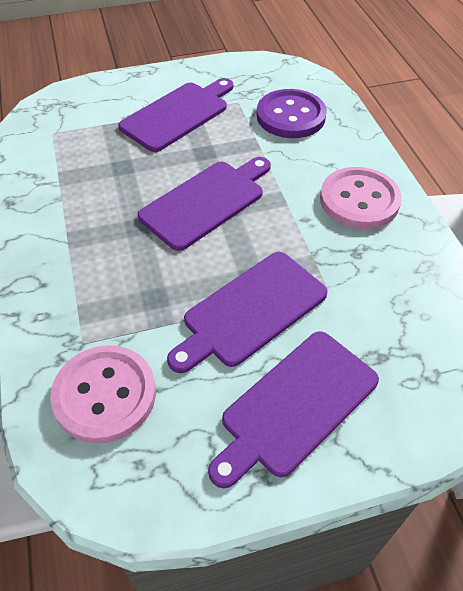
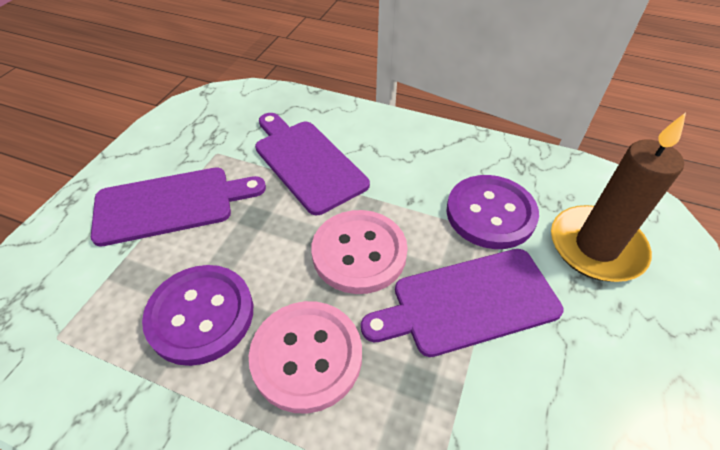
brown candle: none = 0 -> [551,113,686,282] = 1
purple button: [257,89,327,138] = 1 -> [142,265,253,366] [446,175,539,249] = 2
purple cutting board: [118,78,234,152] [138,157,271,251] [167,252,328,373] [208,331,379,488] = 4 -> [91,168,266,247] [255,113,370,215] [361,249,563,357] = 3

